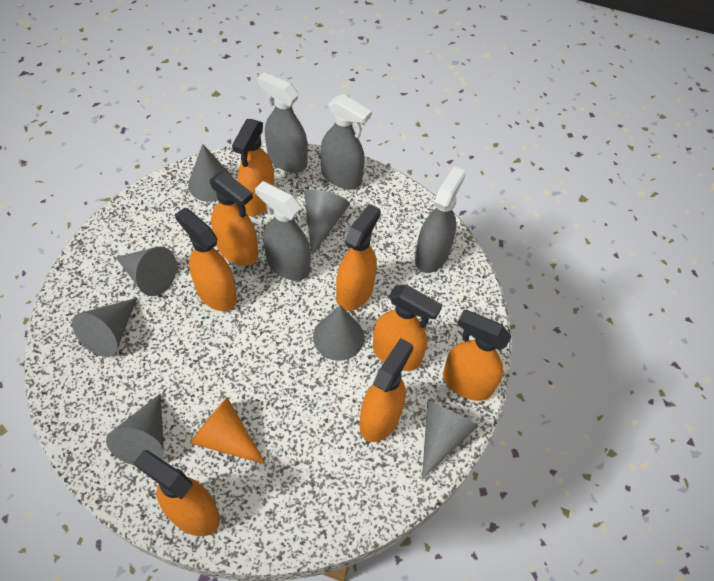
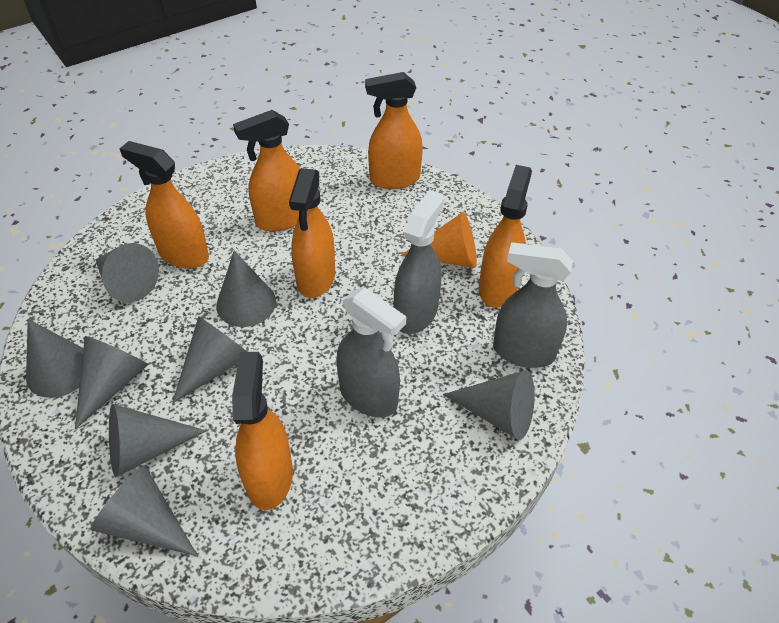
grey cone: [72,298,137,357] [106,393,164,466] [116,247,177,296] [188,144,232,202] [304,189,350,255] [313,305,364,361] [422,401,479,479] = 7 -> [26,319,83,398] [75,336,148,429] [91,465,198,556] [95,243,159,302] [109,404,207,477] [172,316,247,404] [216,251,276,327] [443,370,535,440] = 8
grey spray bottle: [255,181,311,281] [257,72,308,173] [321,94,371,189] [415,166,466,273] = 4 -> [337,287,406,418] [394,190,444,334] [493,242,573,368] = 3
orange spray bottle: [133,450,220,536] [175,208,237,311] [210,171,258,266] [232,119,275,216] [336,204,381,311] [360,338,413,442] [373,285,442,371] [443,310,511,401] = 8 -> [119,141,209,269] [232,352,293,510] [233,110,300,231] [289,168,335,298] [365,72,423,189] [479,165,532,308] = 6

